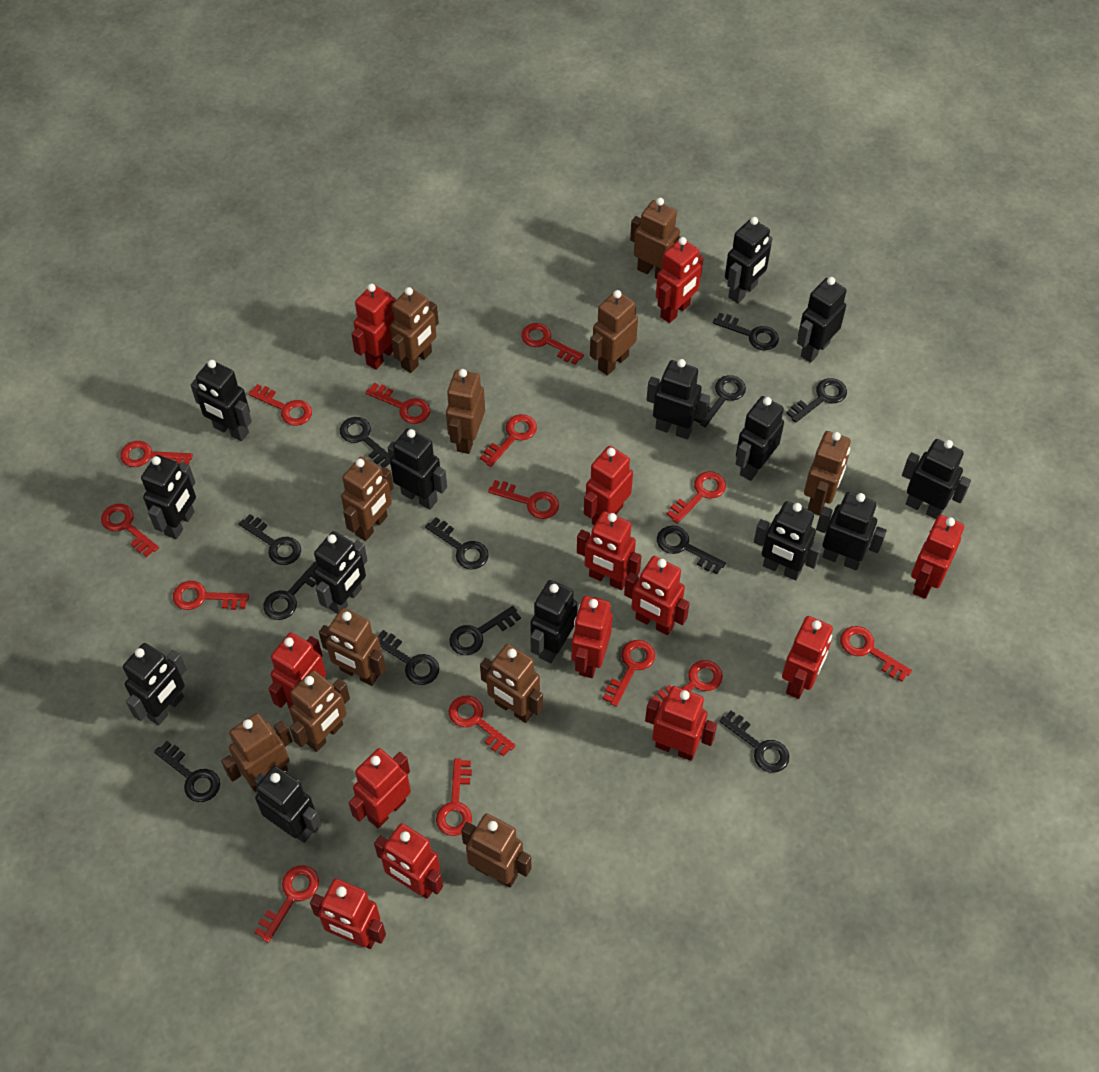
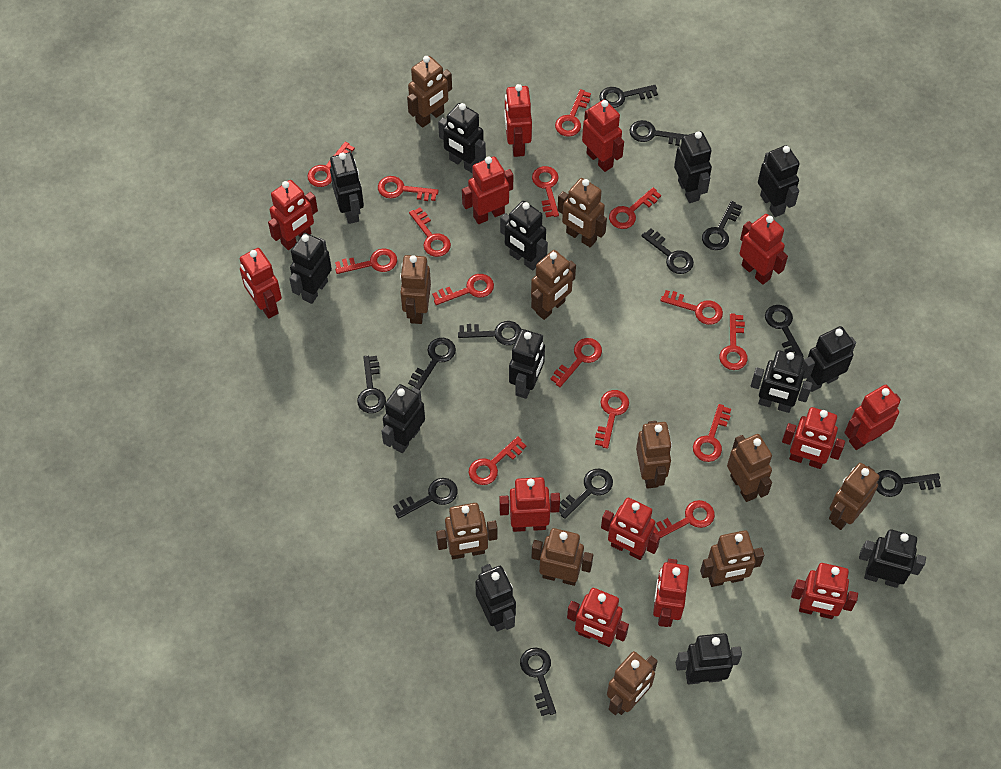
black robot: [123,643,187,725] [141,455,196,539] [191,360,252,441] [254,766,321,843] [313,531,368,614] [388,428,447,510] [530,580,577,663] [647,359,710,439] [725,217,773,303] [735,396,784,481] [754,501,822,580] [797,277,846,363] [816,492,887,570] [902,439,971,519] = 14 -> [289,233,332,304] [330,152,364,224] [382,384,425,453] [438,103,486,173] [475,564,516,632] [500,201,548,270] [509,329,545,399] [674,131,712,203] [676,633,742,685] [751,350,812,413] [758,145,800,217] [802,326,856,392] [859,529,926,588] = 13

